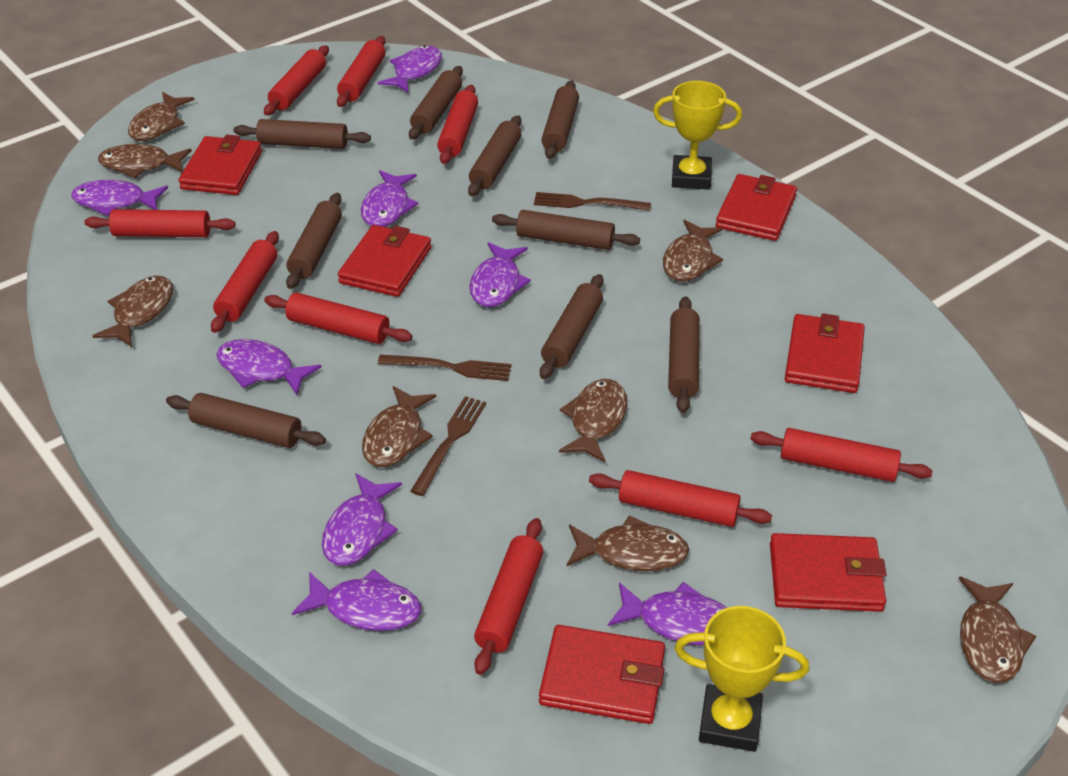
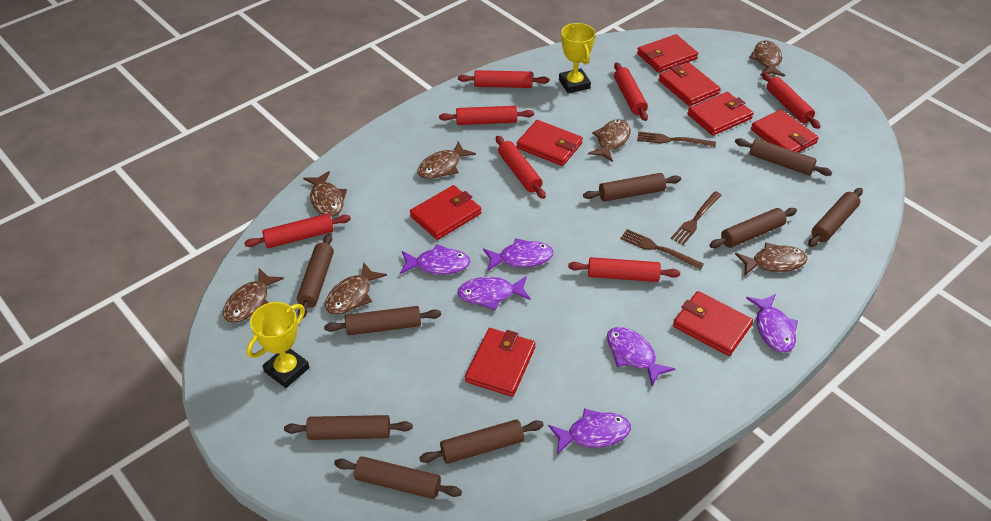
brown fish: [93,276,173,347] [98,144,192,178] [128,92,195,141] [362,386,436,467] [559,379,628,462] [567,515,689,571] [663,220,723,282] [959,576,1036,683] = 8 -> [223,268,284,323] [303,171,347,217] [325,262,387,315] [417,142,476,179] [588,119,631,162] [735,242,808,275] [749,40,785,77] = 7
purple fish: [71,180,168,216] [217,339,321,395] [292,569,421,631] [322,473,402,566] [361,170,418,227] [378,45,442,93] [470,242,531,307] [608,582,727,645] = 8 -> [400,244,471,275] [457,276,531,310] [483,238,554,272] [548,409,631,455] [607,327,675,386] [746,294,798,352] = 6
red rolling pin: [84,209,235,237] [211,231,279,333] [264,46,329,116] [264,293,412,344] [337,36,385,107] [437,85,478,164] [474,518,543,675] [589,470,772,527] [751,428,932,482] = 9 -> [244,213,351,248] [439,106,534,125] [458,70,549,88] [496,136,546,199] [568,257,680,282] [614,62,648,121] [762,72,821,129] = 7
red wallet: [178,135,262,195] [338,225,431,297] [539,625,665,724] [716,174,797,241] [770,533,887,612] [785,313,865,393] = 6 -> [410,185,481,240] [465,328,536,397] [517,120,583,166] [637,34,698,73] [658,62,720,106] [673,291,753,356] [687,92,754,136] [751,109,819,153] = 8

